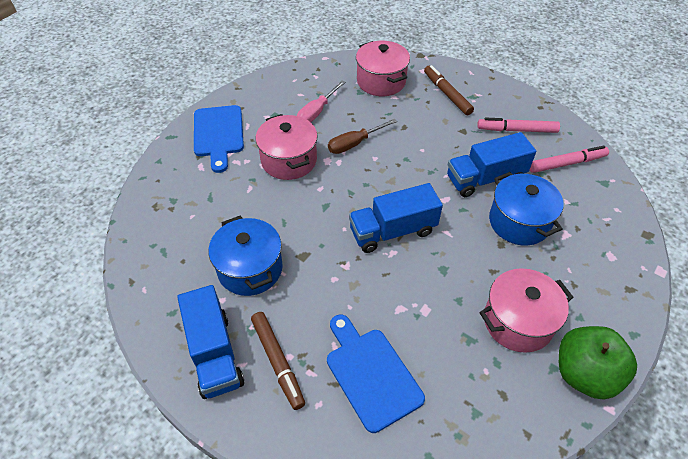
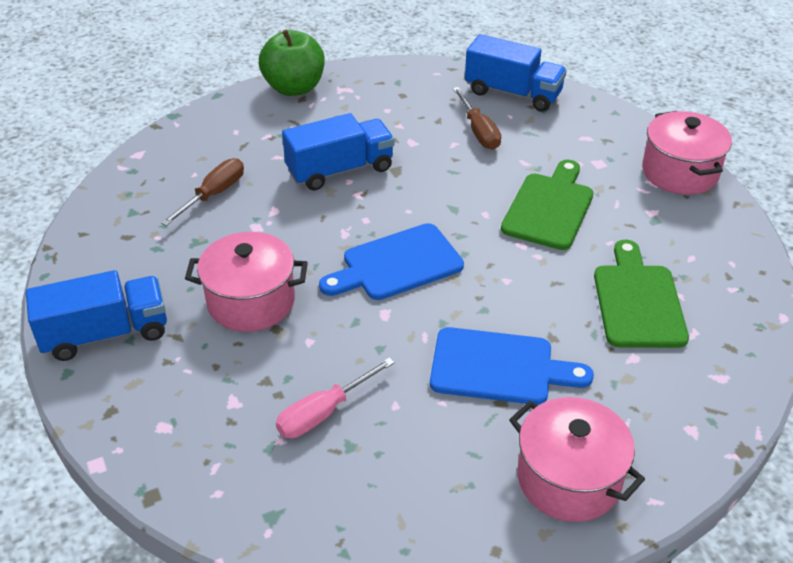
blue pot: [208,216,283,296] [489,172,563,246] = 2 -> none = 0
brown marker: [251,312,305,410] [424,65,474,115] = 2 -> none = 0
brown screwdriver: [328,119,397,154] = 1 -> [161,158,244,226] [453,87,501,150] = 2
green cutting board: none = 0 -> [501,160,594,250] [594,240,689,348] = 2
pink marker: [477,118,560,133] [530,145,609,173] = 2 -> none = 0

